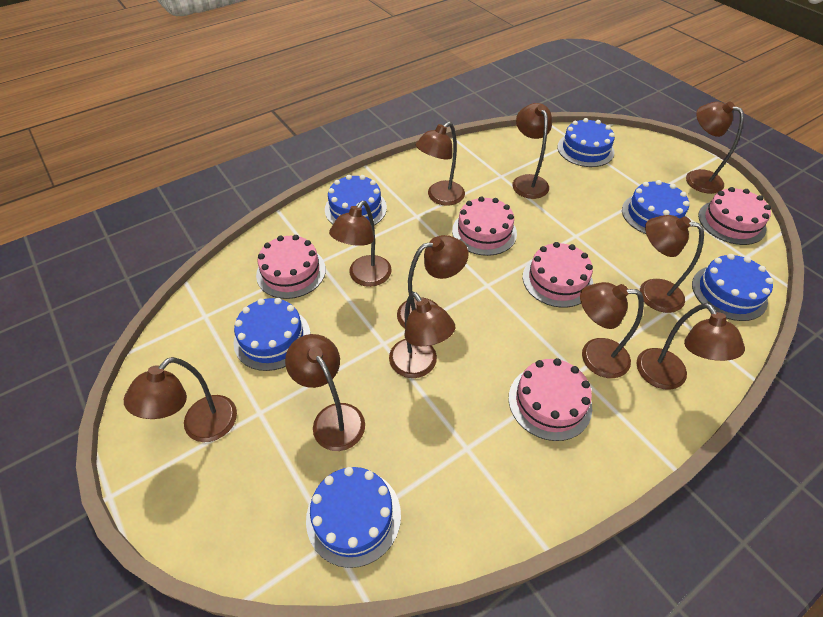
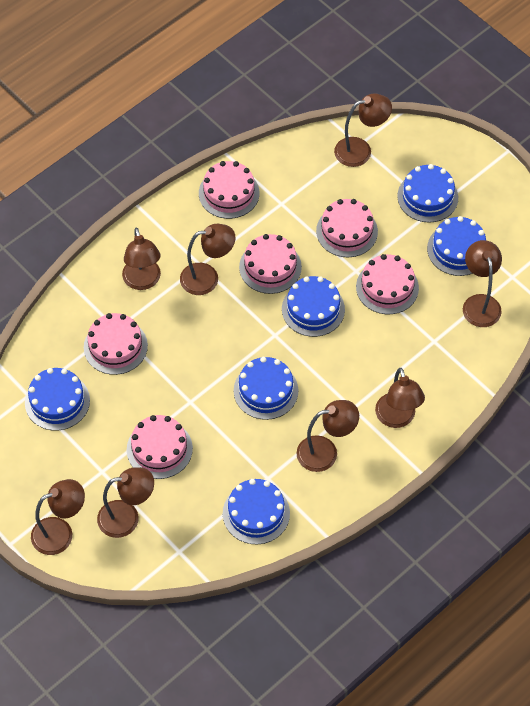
brown lamp: [124,357,237,442] [285,334,365,451] [329,201,392,287] [389,292,455,378] [397,235,469,329] [416,122,465,206] [512,103,552,199] [580,282,644,378] [637,303,745,390] [640,215,704,313] [686,101,744,194] = 11 -> [31,479,85,555] [97,467,154,538] [122,228,161,290] [180,224,236,295] [297,400,359,472] [334,94,392,167] [375,368,425,428] [463,240,502,327] = 8
pink cake: [256,235,326,299] [452,196,517,256] [509,358,592,441] [523,242,593,308] [698,187,771,245] = 5 -> [84,313,148,375] [127,415,193,479] [199,161,259,219] [239,234,302,294] [316,199,378,257] [356,254,419,314] = 6

